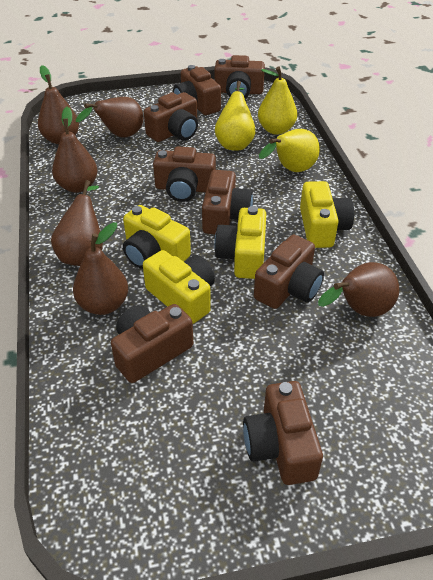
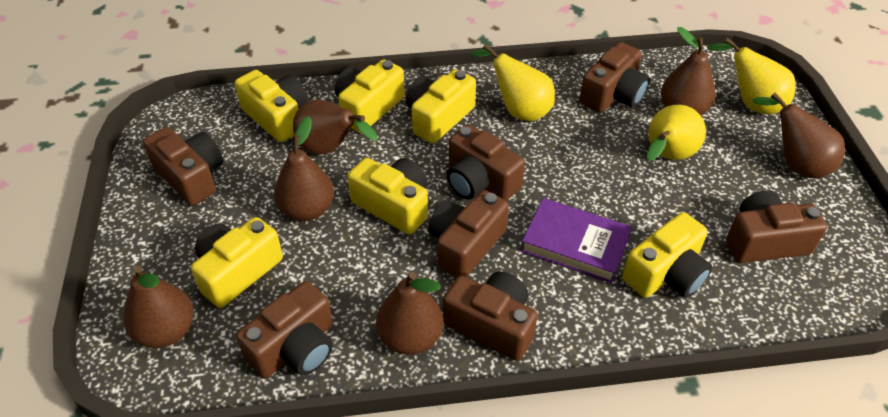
brown camera: [111,304,193,383] [144,92,198,142] [153,146,216,202] [173,65,221,115] [202,170,253,234] [215,55,265,98] [243,381,323,485] [254,235,324,309] = 8 -> [143,127,223,206] [236,281,333,378] [428,190,509,278] [443,272,538,361] [447,124,525,201] [579,42,650,113] [726,190,827,263] = 7
purple book: none = 0 -> [521,198,632,283] = 1
yellow camera: [123,205,191,269] [143,250,215,324] [214,206,266,279] [300,181,354,248] = 4 -> [191,217,283,308] [235,70,308,142] [335,59,405,133] [347,158,428,235] [406,69,476,143] [622,212,712,298] = 6

